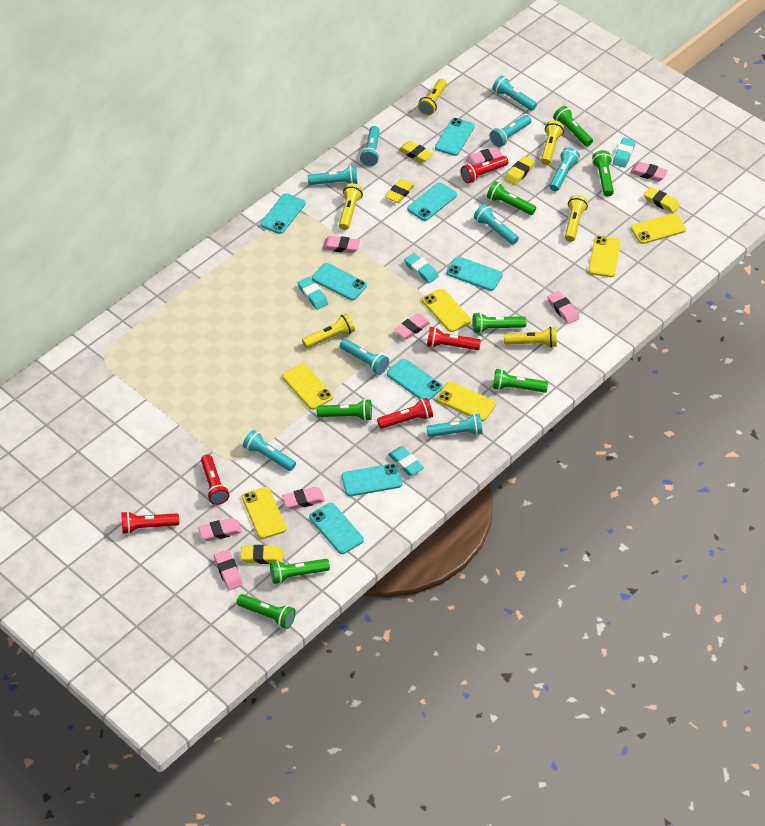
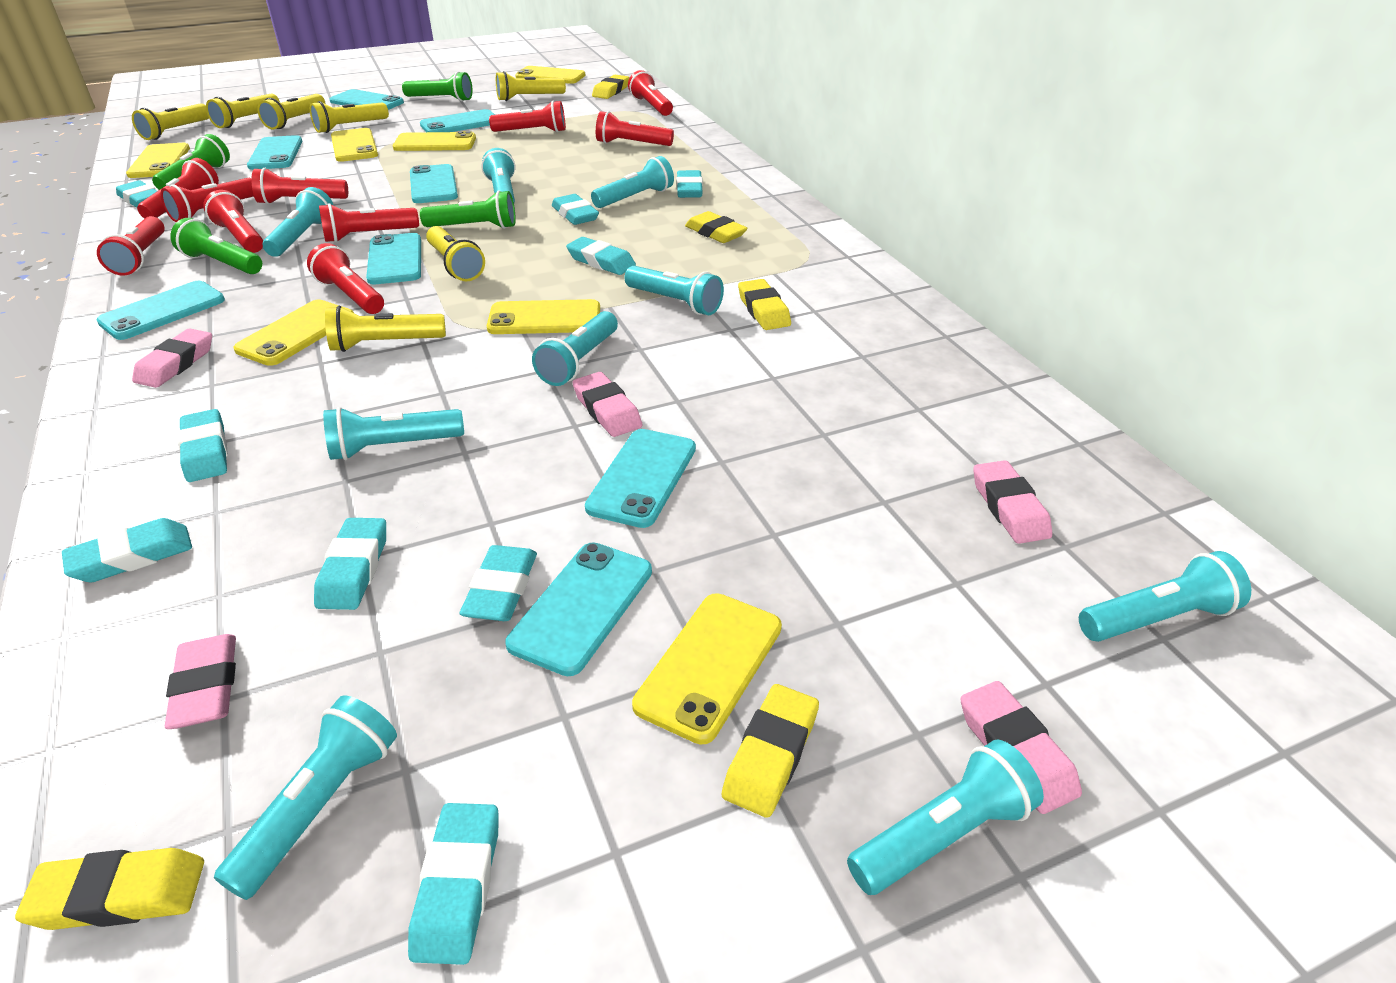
green flashlight: [237,594,296,629] [270,559,330,584] [317,399,372,421] [472,312,526,333] [487,181,536,215] [493,369,548,393] [553,106,593,146] [592,150,614,196] = 8 -> [152,134,230,190] [170,218,262,274] [402,72,472,101] [420,191,516,229] = 4
pink eraser: [198,518,242,541] [214,550,243,590] [282,487,325,510] [322,236,360,253] [394,313,430,339] [466,147,503,166] [548,291,580,324] [630,162,668,182] = 8 -> [132,328,212,388] [165,634,236,729] [572,372,642,437] [961,681,1082,814] [973,460,1052,544] = 5
red flashlight: [121,511,179,534] [201,454,230,505] [377,398,433,429] [427,327,481,350] [461,156,508,183] = 5 -> [97,216,165,276] [137,158,219,219] [161,178,254,222] [203,190,263,253] [251,168,348,204] [307,243,384,314] [319,203,419,242] [489,100,566,132] [596,111,674,146] [628,70,673,116] = 10
turquoise eraser: [298,277,328,310] [388,446,424,476] [404,253,439,283] [613,138,636,168] = 4 -> [62,518,192,582] [116,180,157,208] [178,409,228,482] [314,518,386,610] [408,803,499,965] [460,545,537,621] [552,194,599,225] [566,237,636,275] [677,170,703,198] = 9
yellow flashlight: [302,313,355,348] [339,183,363,230] [418,79,447,116] [504,326,557,348] [541,120,564,165] [565,195,588,242] = 6 -> [132,103,209,140] [206,93,280,128] [257,94,325,130] [310,101,389,133] [325,306,446,352] [426,226,485,281] [496,71,566,101] = 7
yellow phone: [242,487,286,539] [282,364,333,410] [422,289,471,332] [437,382,496,421] [589,236,621,277] [631,213,686,244] = 6 -> [126,143,190,178] [233,300,354,366] [331,128,378,162] [393,131,476,151] [487,299,600,334] [515,66,585,84] [632,593,782,745] = 7

